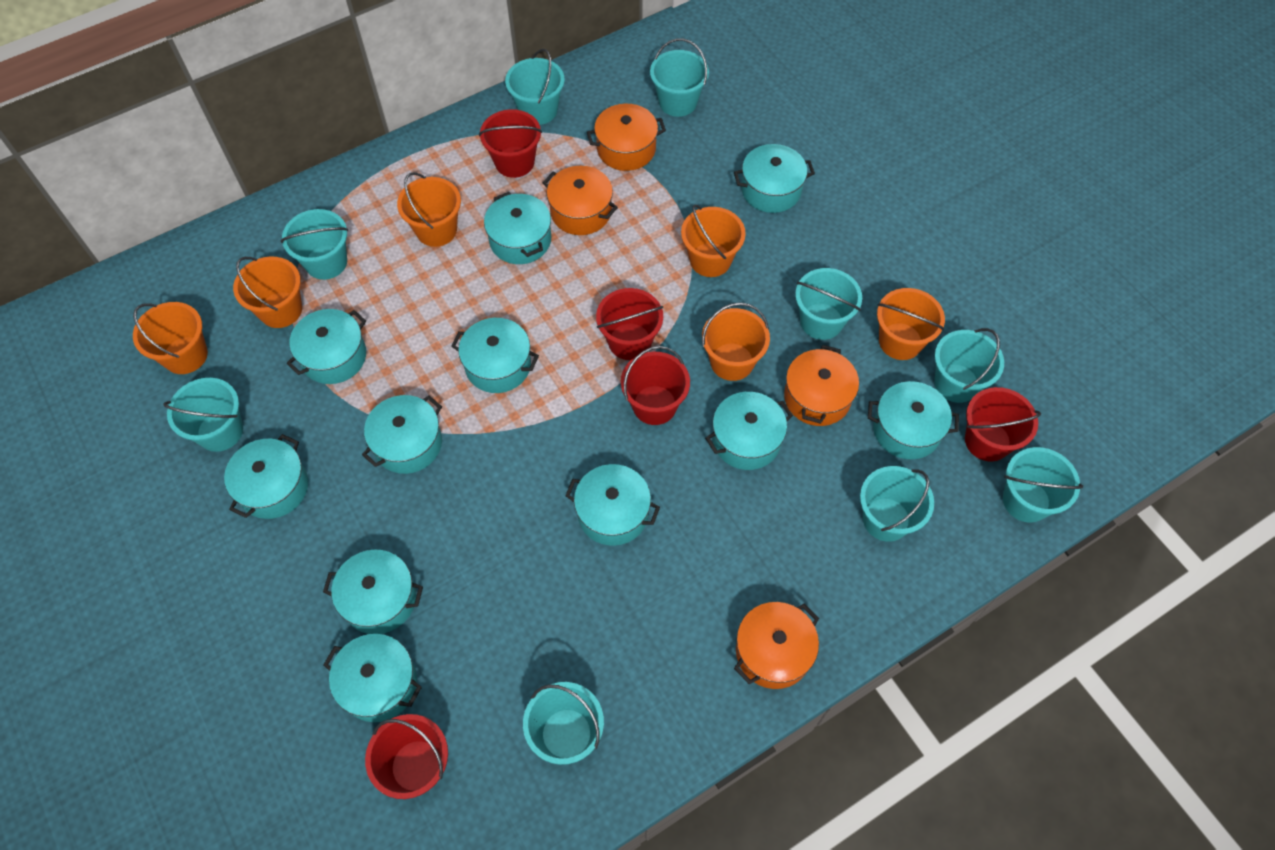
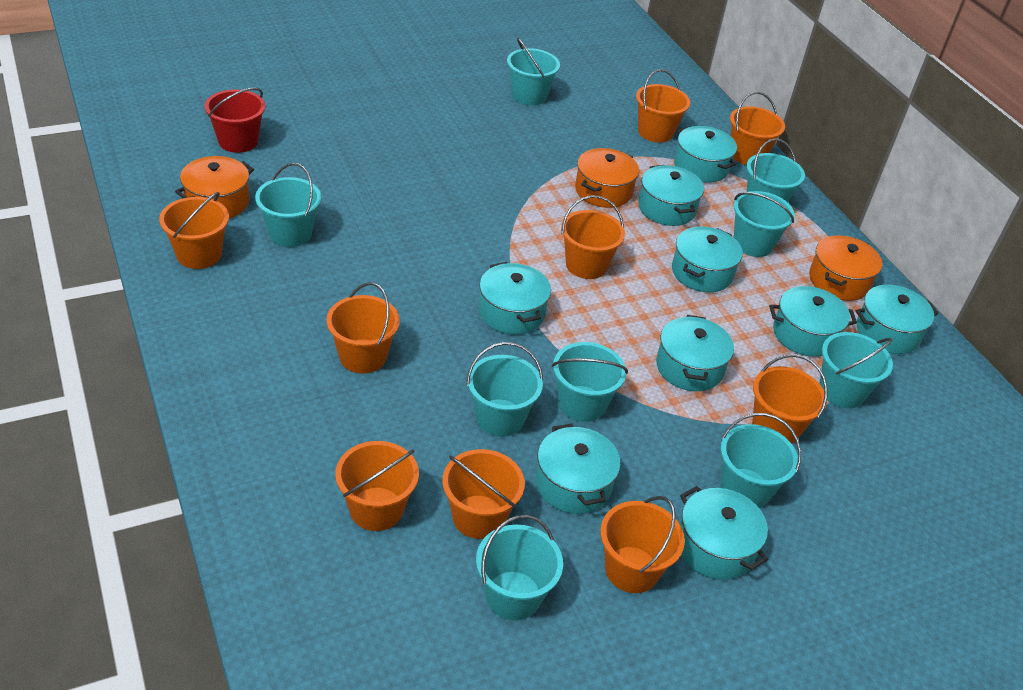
orange bucket: [133,302,208,374] [233,257,302,328] [397,172,461,247] [681,204,746,277] [702,302,770,381] [877,288,945,360] = 6 -> [159,192,229,269] [326,282,400,374] [335,441,419,531] [442,449,525,539] [561,195,625,279] [600,496,685,593] [636,69,690,143] [730,92,785,165] [752,354,828,444] = 9
orange pot: [543,166,618,235] [587,104,666,171] [734,602,819,689] [784,345,859,426] = 4 -> [175,156,254,218] [575,148,639,208] [809,235,882,301] = 3
red bucket: [365,714,448,799] [479,109,542,178] [596,288,663,360] [621,346,690,425] [965,387,1041,462] = 5 -> [205,88,266,153] = 1
turquoise pot: [224,434,308,519] [287,309,366,384] [323,550,423,634] [323,634,422,722] [362,395,442,474] [451,318,539,393] [484,192,551,264] [565,464,660,546] [705,392,793,470] [734,144,815,213] [868,381,959,459] = 11 -> [479,262,551,334] [536,423,621,514] [638,165,704,226] [656,315,734,391] [672,227,743,292] [674,126,737,183] [680,486,768,580] [769,286,857,357] [856,285,939,354] = 9

